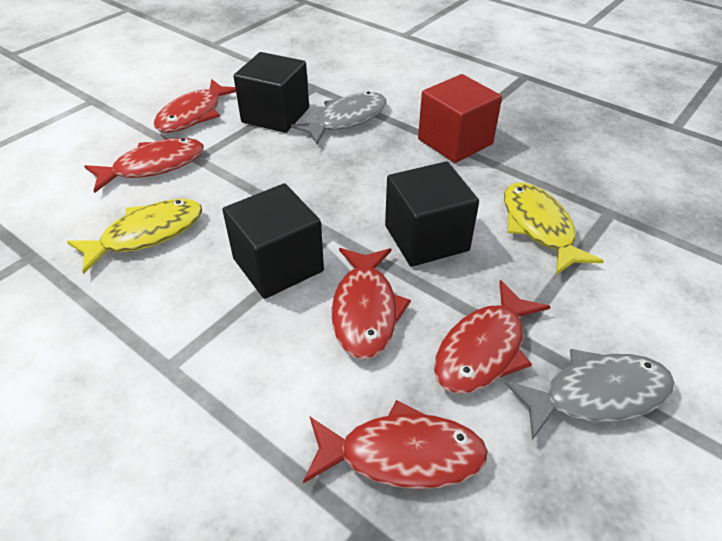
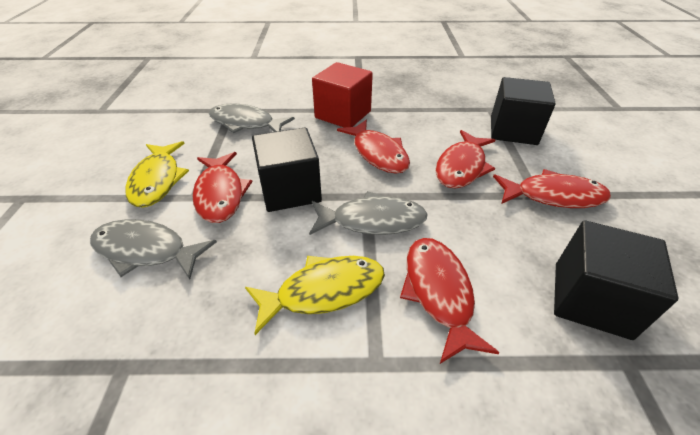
grey fish: [291,91,386,145] [505,349,675,440] = 2 -> [90,219,217,279] [209,103,295,133] [309,191,428,235] = 3

